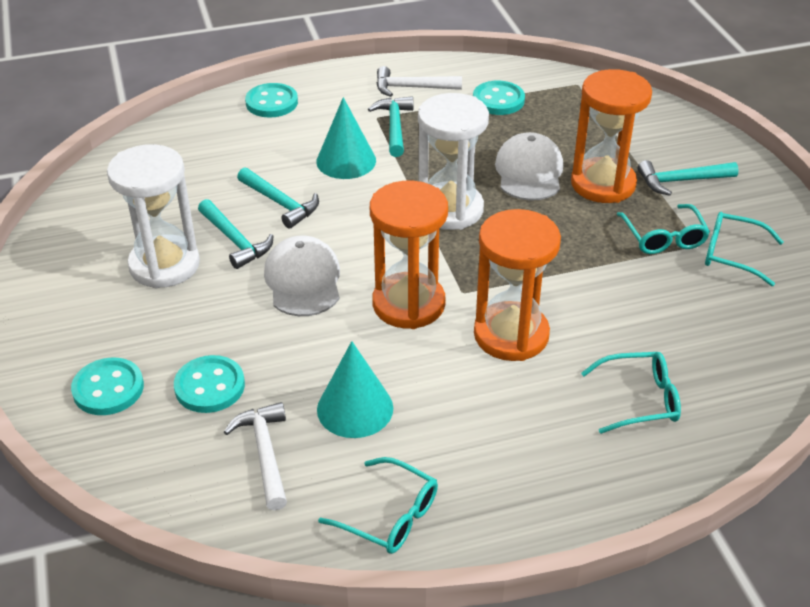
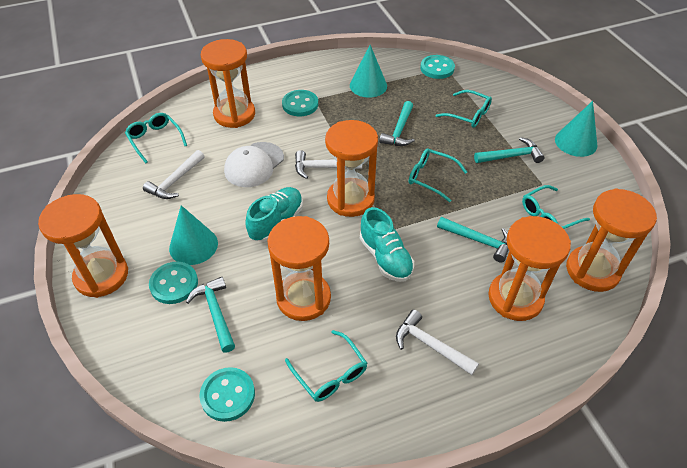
orange hourglass: [370,181,448,329] [474,209,561,361] [571,69,652,203] = 3 -> [38,194,128,298] [201,39,255,128] [267,216,331,321] [325,120,378,217] [488,216,571,321] [566,189,657,292] = 6
turquoise cone: [316,97,376,179] [317,341,393,438] = 2 -> [169,205,218,265] [350,45,387,98] [555,101,597,157] = 3
turquoise glasses: [318,457,438,554] [581,352,681,434] [617,204,710,254] [705,212,784,286] = 4 -> [125,113,187,163] [285,330,367,402] [409,148,467,202] [436,90,492,128] [522,185,590,229] = 5
turquoise shoe: none = 0 -> [245,187,303,242] [360,207,414,282] = 2
white cap: [264,236,340,316] [495,132,563,201] = 2 -> [224,142,284,187] = 1
white hammer: [224,402,287,511] [377,66,462,97] = 2 -> [143,150,204,199] [295,150,362,179] [396,310,479,375] = 3
white hourglass: [107,144,200,288] [418,93,489,230] = 2 -> none = 0

